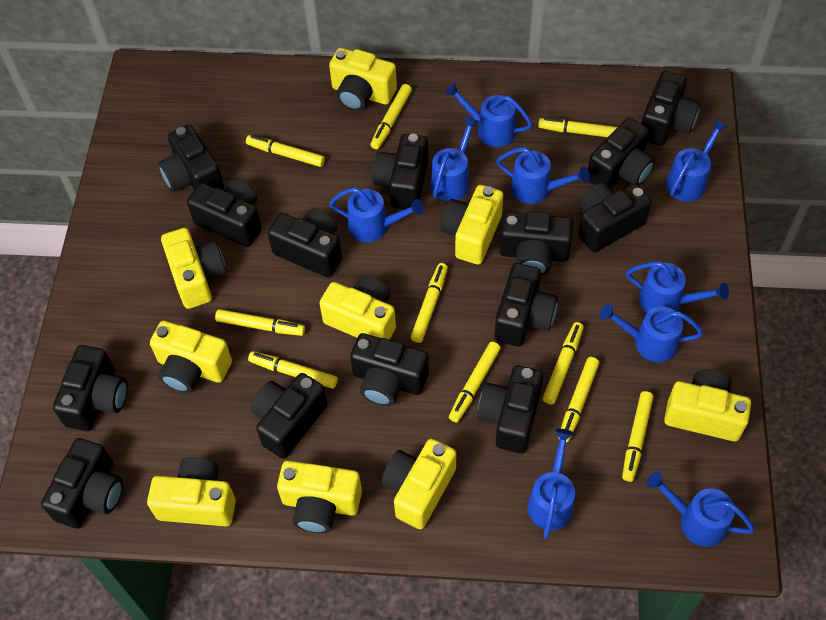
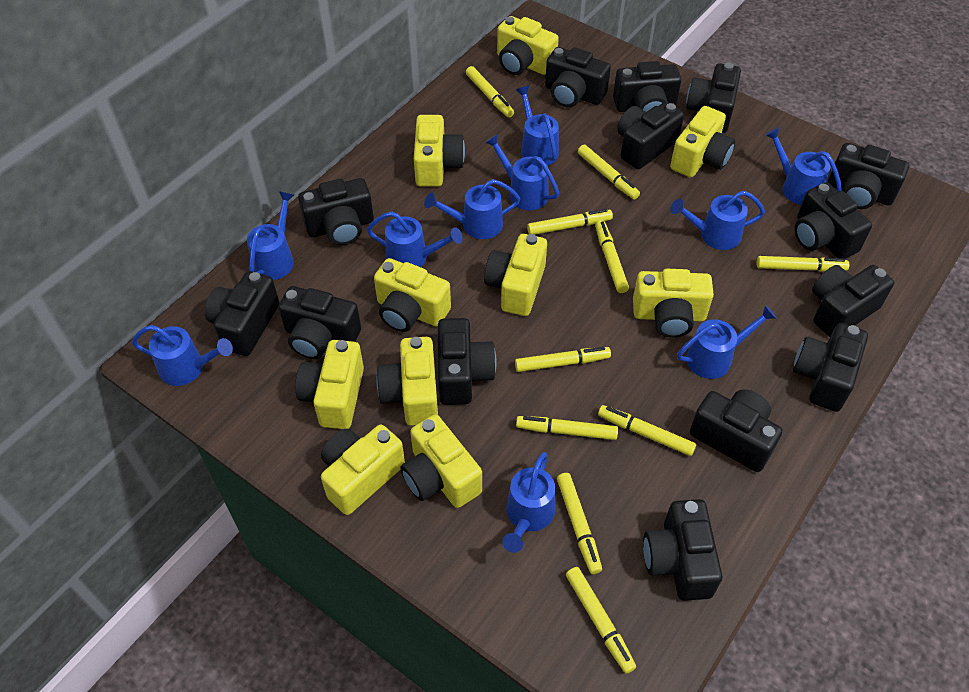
blue watering can: [329,187,424,242] [430,117,479,201] [445,83,532,147] [496,147,590,204] [527,429,575,539] [600,304,703,362] [626,262,729,313] [647,472,755,547] [666,120,727,202] = 9 -> [132,325,233,386] [247,191,294,280] [367,212,463,267] [424,179,520,239] [485,134,559,210] [503,452,555,553] [516,86,559,166] [670,191,765,250] [677,305,777,379] [765,127,842,205] = 10
yellow camera: [147,457,236,527] [150,321,232,393] [161,228,226,309] [277,461,362,533] [319,276,396,340] [329,48,397,111] [382,439,456,529] [441,185,503,265] [664,369,751,442] = 9 -> [295,340,364,429] [321,424,405,515] [374,258,451,332] [377,337,438,426] [400,415,482,508] [414,115,465,187] [484,234,547,316] [497,16,559,75] [633,269,714,338] [670,106,735,177] = 10

